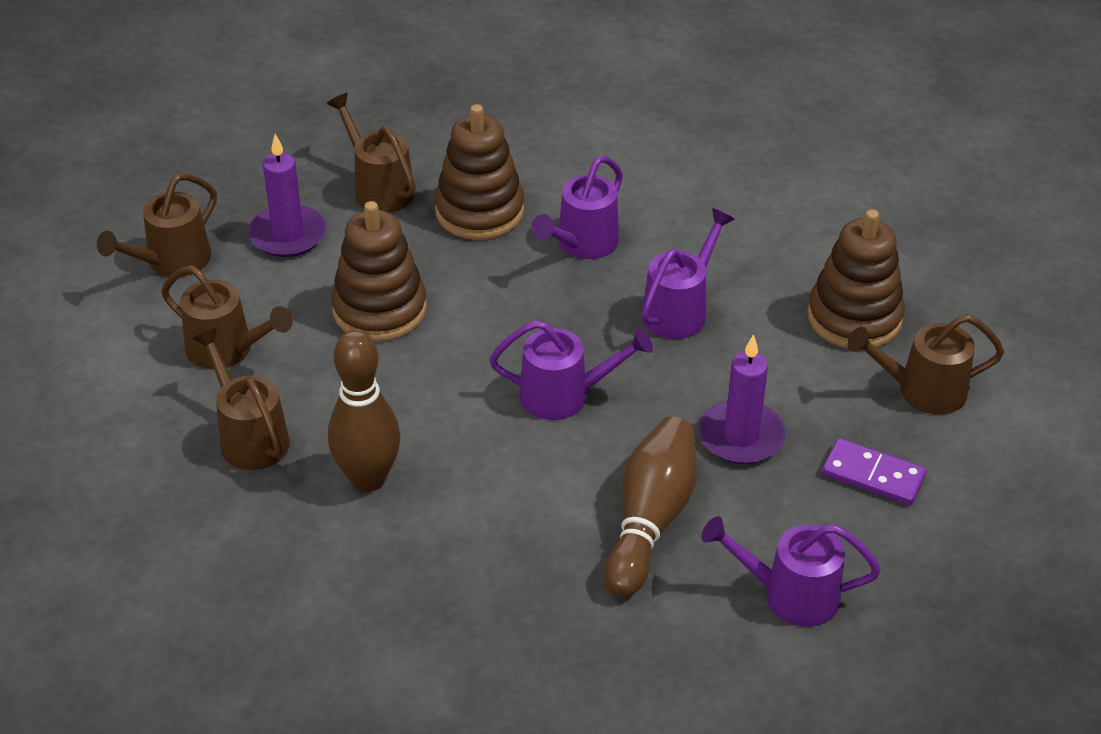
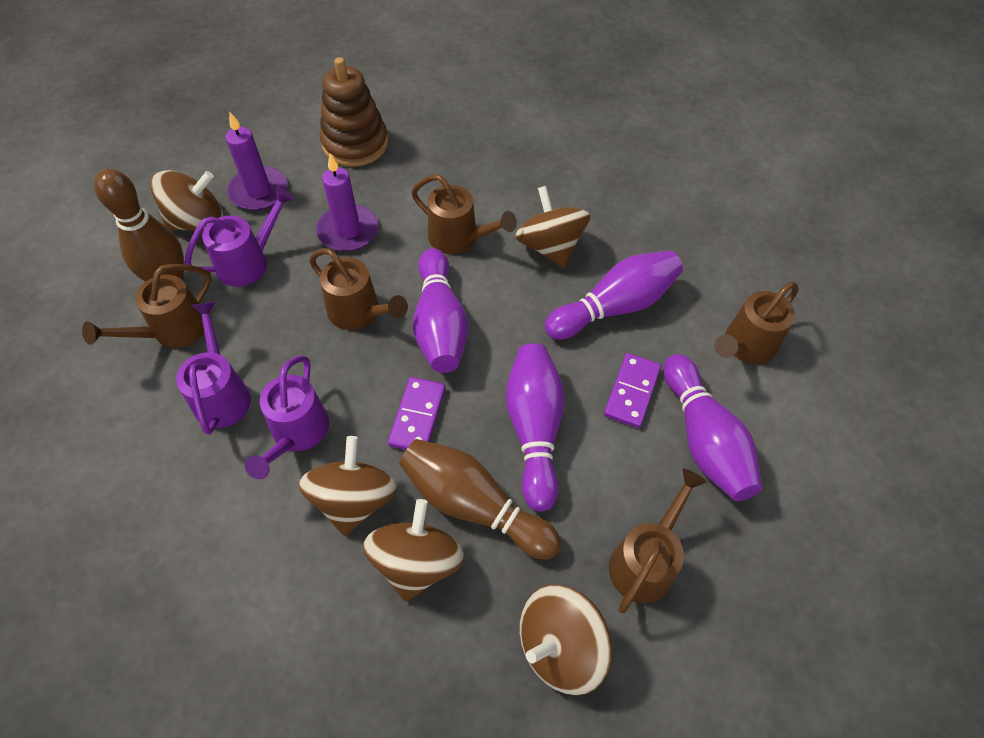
brown spinning top: none = 0 -> [150,170,223,232] [299,436,398,536] [363,499,464,602] [515,186,590,268] [520,585,612,696] = 5
brown stacking toy: [331,201,427,341] [435,104,524,240] [807,209,905,350] = 3 -> [320,57,388,167] = 1
purple bowling pin: none = 0 -> [413,248,469,373] [505,343,565,512] [545,250,683,340] [663,354,762,501] = 4
purple domino: [822,438,927,505] = 1 -> [388,377,446,450] [604,353,661,428] = 2
purple watering can: [489,320,653,420] [531,156,623,259] [641,208,735,339] [701,516,881,627] = 4 -> [176,302,251,435] [185,187,294,287] [245,355,329,479] = 3

